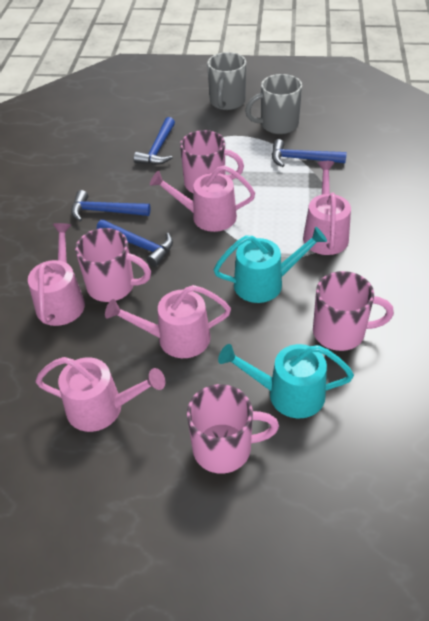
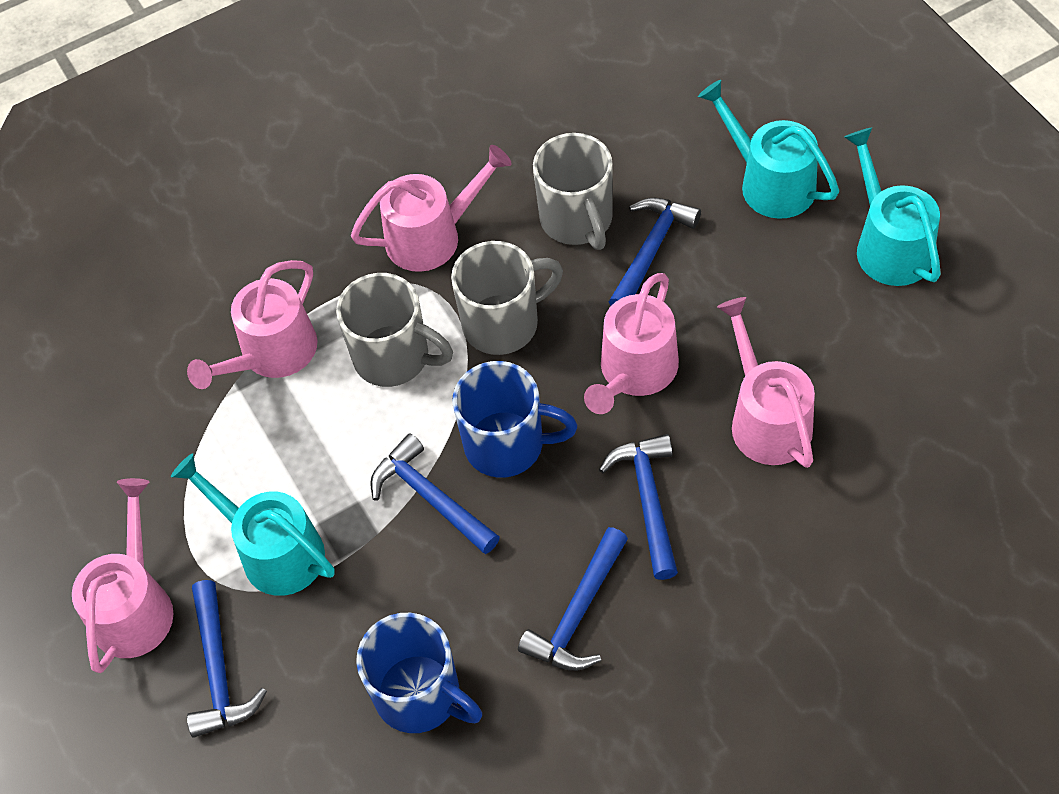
blue hammer: [71,190,150,221] [97,220,173,267] [134,117,175,165] [272,139,347,167] = 4 -> [187,580,267,738] [370,434,500,554] [518,527,628,671] [599,434,678,580] [609,198,701,306] = 5
blue mug: none = 0 -> [356,613,482,733] [452,361,577,478] = 2
grey mug: [207,52,246,110] [245,74,302,134] = 2 -> [336,273,453,387] [451,241,563,355] [533,133,613,250] = 3
pink mug: [75,228,151,302] [180,130,244,193] [187,384,279,474] [313,271,394,351] = 4 -> none = 0
turquoise watering can: [213,227,327,303] [218,344,354,418] = 2 -> [171,453,335,596] [698,80,839,219] [844,127,941,286] = 3

